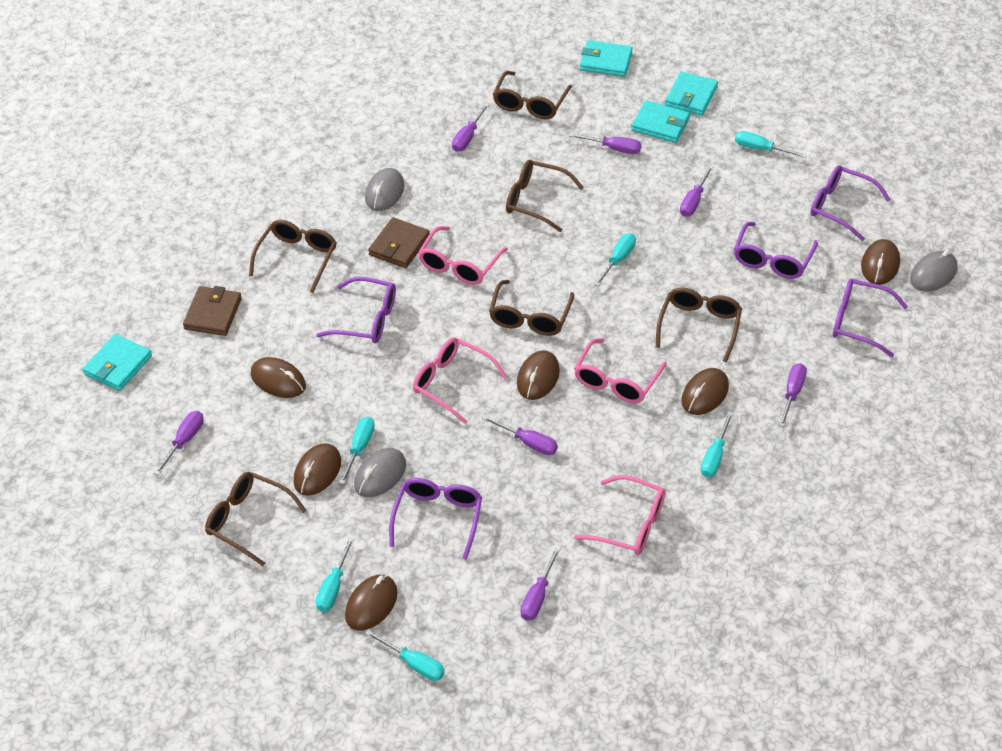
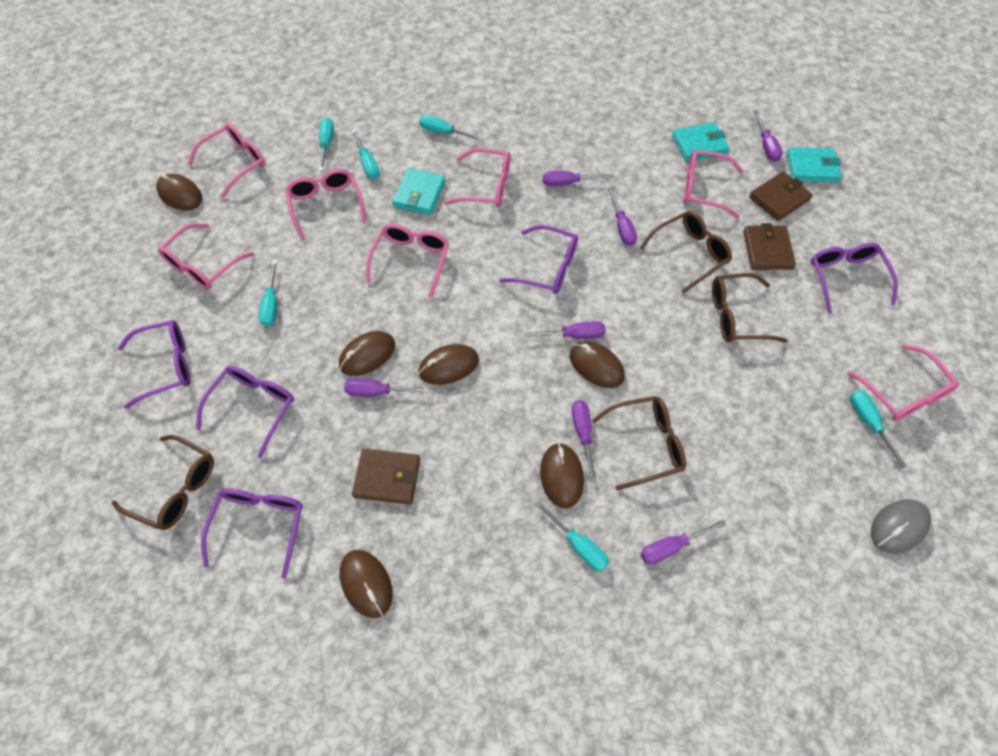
brown glasses: [205,472,307,566] [249,220,337,293] [489,280,574,336] [493,71,572,119] [506,160,584,232] [656,288,742,363] = 6 -> [112,435,214,530] [592,396,686,490] [640,211,732,294] [712,273,787,343] = 4
brown wallet: [183,286,242,336] [368,217,430,268] = 2 -> [352,449,420,505] [743,223,796,270] [749,171,813,221] = 3
grey mouse: [354,448,406,497] [365,168,404,211] [910,250,957,292] = 3 -> [871,499,931,554] = 1
pink glasses: [413,337,507,424] [418,226,508,285] [574,338,667,403] [574,475,665,555] = 4 -> [158,223,254,289] [188,123,265,198] [285,169,367,241] [366,224,449,297] [444,148,510,207] [683,149,744,218] [847,344,959,421] = 7
turquoise wallet: [83,334,152,391] [580,40,633,77] [631,100,690,143] [665,72,718,116] = 4 -> [392,168,445,215] [672,122,730,162] [786,147,842,182] = 3

